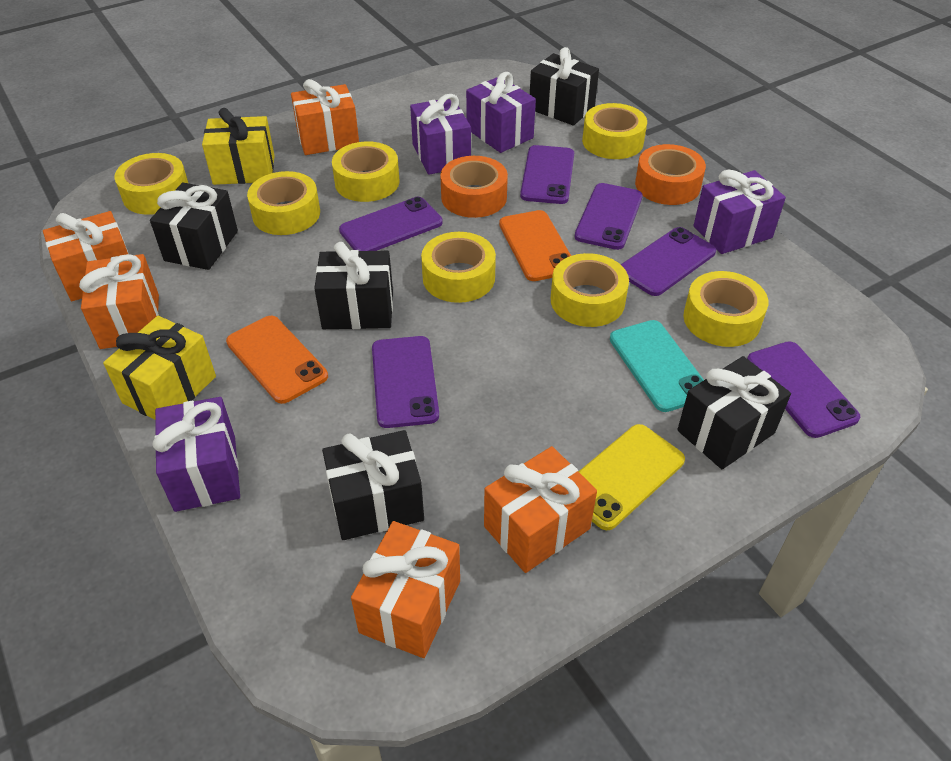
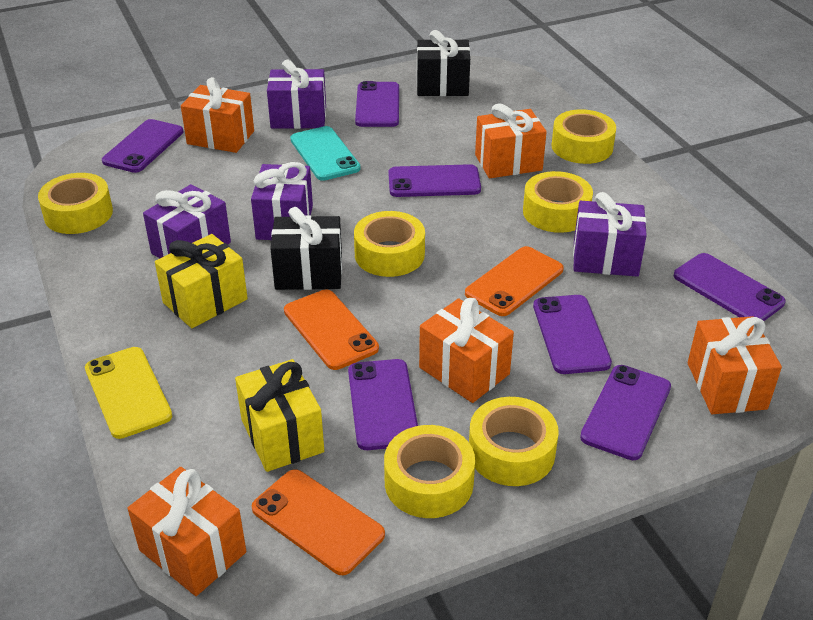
black gift: [150,182,238,270] [314,242,393,329] [322,430,424,540] [530,47,599,126] [677,356,791,469] = 5 -> [270,207,342,290] [417,30,470,96] = 2
orange phone: [226,316,328,404] [499,210,571,281] = 2 -> [252,469,385,575] [284,289,379,370] [465,246,564,316] = 3
orange tape: [440,156,508,218] [635,144,706,205] = 2 -> none = 0
purple phone: [339,197,443,251] [372,336,439,428] [520,145,574,204] [575,183,643,250] [621,227,716,296] [747,341,860,438] = 6 -> [102,119,183,173] [348,359,418,450] [355,81,399,127] [388,164,481,197] [533,295,612,374] [580,365,671,460] [674,253,786,321] = 7
yellow tape: [114,153,188,215] [247,171,320,235] [332,141,400,202] [421,232,496,303] [551,253,629,327] [582,103,647,159] [683,271,768,347] = 7 -> [38,173,113,234] [354,211,425,277] [384,425,475,518] [469,397,559,486] [523,171,593,233] [551,109,616,164] = 6

